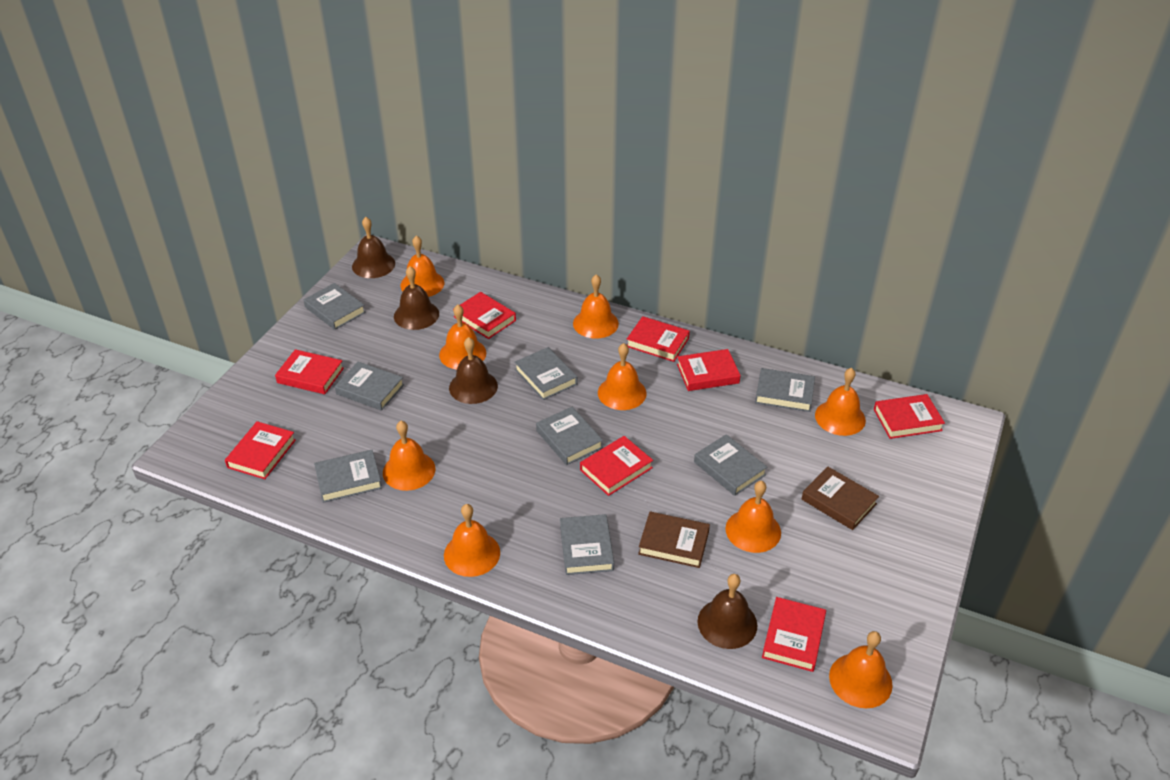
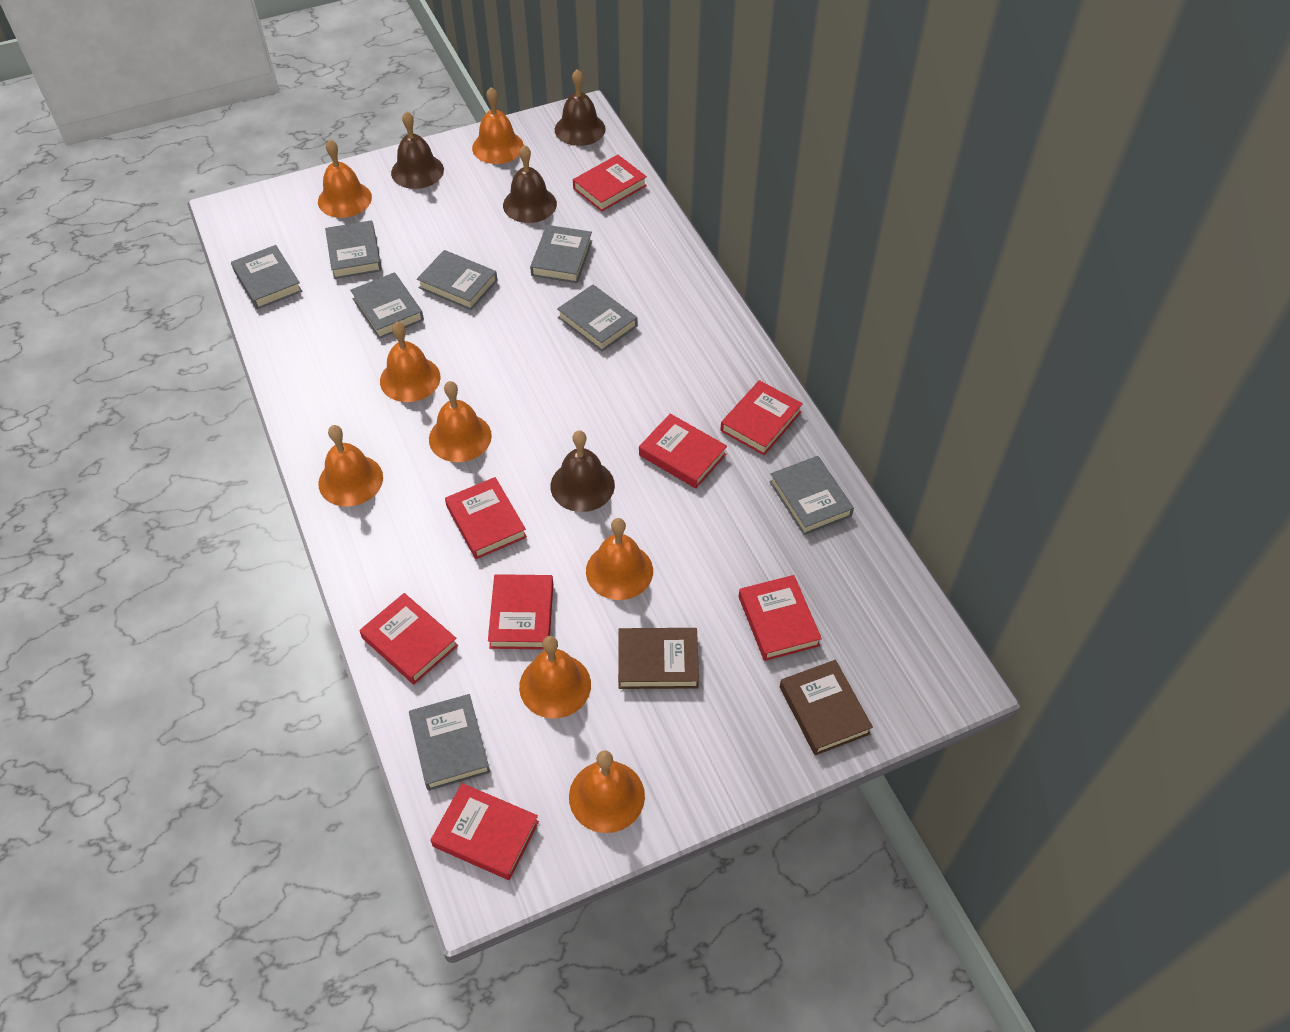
orange bell: [383,421,435,491] [400,236,444,297] [439,305,486,370] [444,504,500,577] [573,274,619,339] [598,343,647,410] [725,481,781,553] [815,368,866,436] [829,631,893,708] = 9 -> [318,140,372,218] [318,425,383,507] [380,322,441,402] [429,381,492,462] [472,87,524,164] [519,636,591,718] [569,751,645,833] [586,518,653,600] = 8

